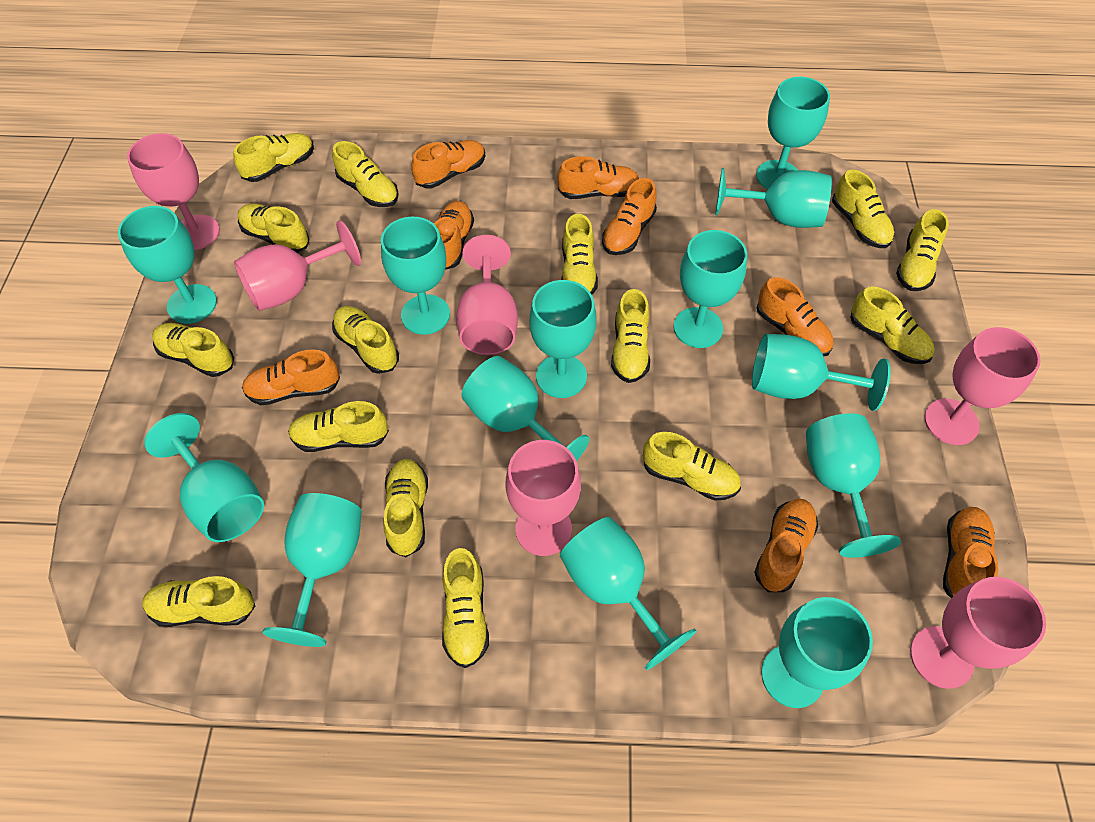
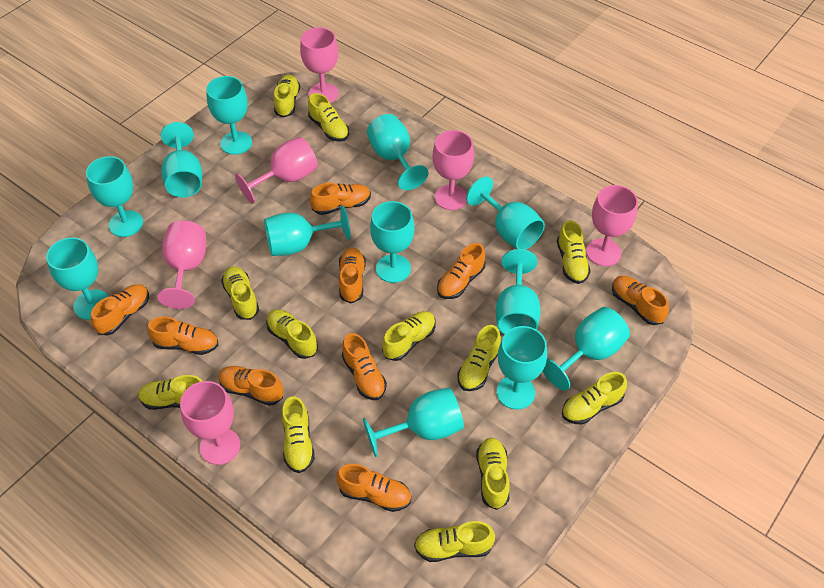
orange shoe: [242,349,340,405] [411,140,485,188] [434,201,474,270] [558,156,639,199] [602,178,657,255] [754,499,818,592] [757,277,833,356] [943,507,998,598] = 8 -> [91,284,149,335] [147,316,218,355] [218,366,284,406] [310,183,371,215] [336,464,411,512] [339,248,366,303] [342,333,387,400] [437,243,485,299] [612,276,669,325] = 9
turquoise goblet: [118,206,217,324] [144,413,264,542] [263,493,362,647] [381,217,450,335] [461,356,589,461] [529,280,596,398] [560,517,696,670] [674,230,747,348] [716,168,832,228] [752,334,891,411] [756,77,830,189] [761,597,873,708] [806,413,901,558] = 13 -> [46,237,109,320] [86,156,143,237] [161,122,203,197] [206,76,252,155] [264,206,351,256] [363,388,464,457] [367,114,429,190] [370,201,415,283] [466,177,545,250] [496,249,541,334] [497,326,547,410] [543,307,630,391] = 12
yellow shoe: [142,576,255,627] [152,323,234,377] [234,133,314,182] [238,204,309,253] [288,401,389,452] [332,141,399,207] [332,306,399,374] [383,459,428,557] [442,548,489,668] [561,213,598,294] [611,289,650,383] [643,432,741,501] [832,169,895,248] [850,286,935,364] [896,209,949,291] = 15 -> [138,375,203,410] [221,266,259,320] [266,309,318,359] [274,75,300,118] [282,396,315,473] [308,93,349,142] [382,311,436,361] [414,521,495,562] [457,325,501,391] [476,438,510,510] [557,220,591,284] [562,372,627,425] = 12

